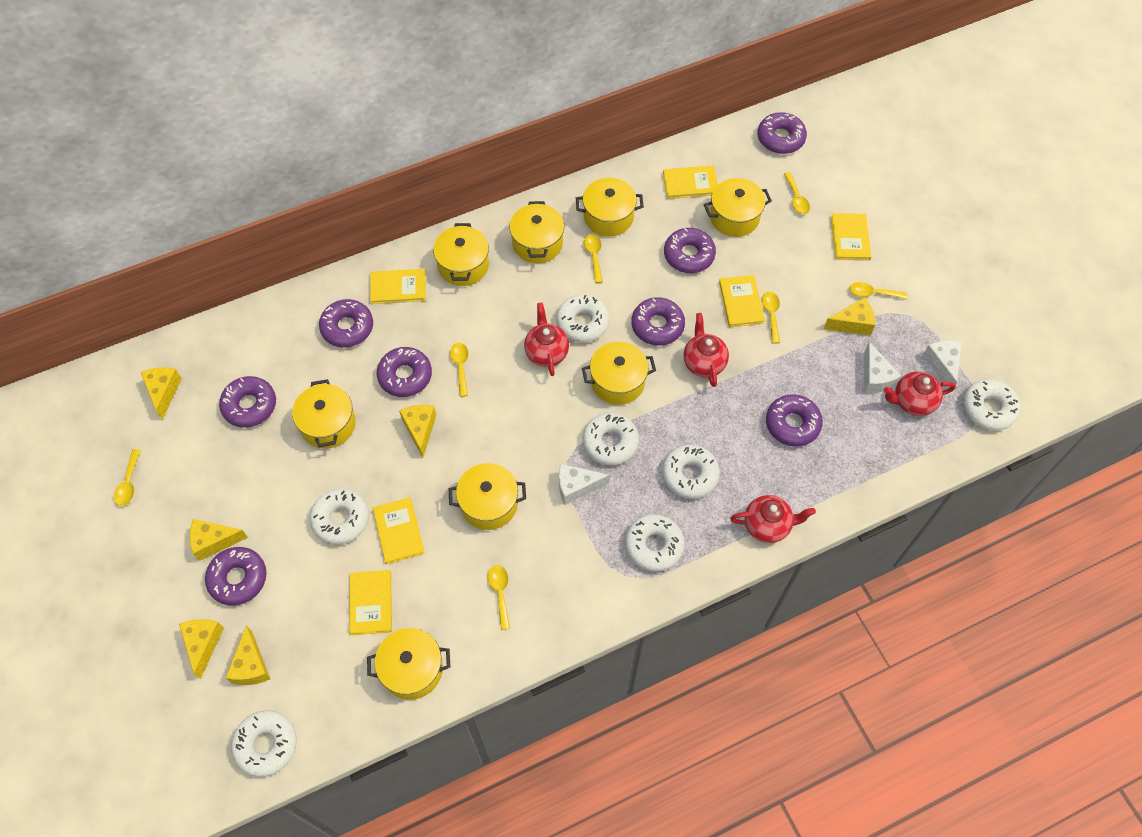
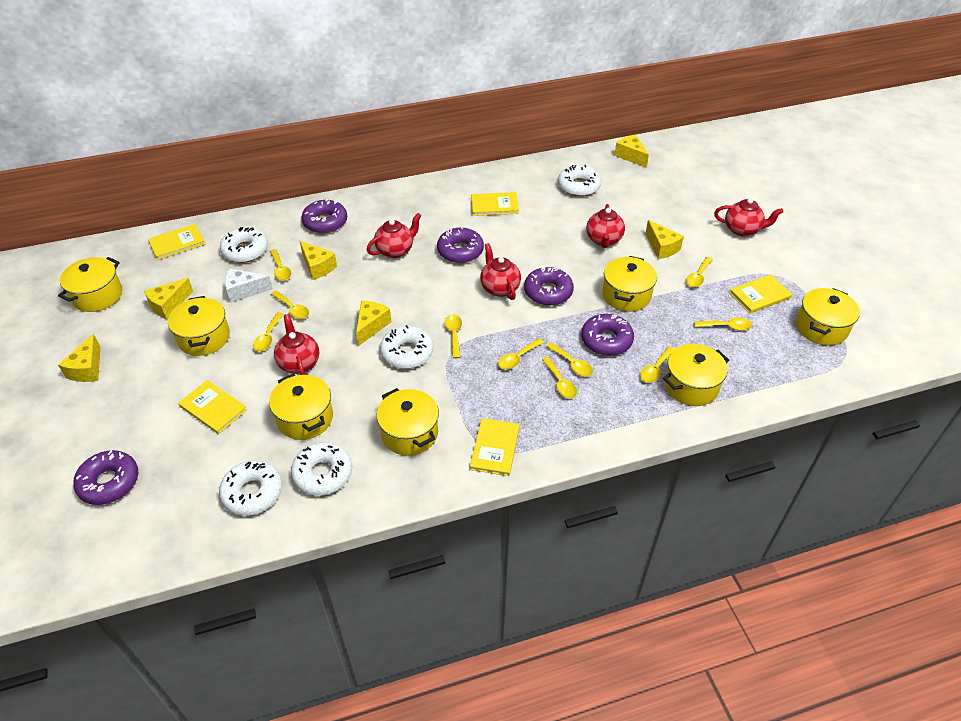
purple donut: [205,547,267,605] [219,376,276,428] [319,299,373,348] [377,347,432,397] [632,297,685,346] [664,228,716,273] [757,112,807,154] [766,394,823,447] = 8 -> [73,450,138,505] [301,199,347,233] [437,227,484,263] [524,267,574,306] [581,314,634,356] = 5
red teapot: [524,303,569,376] [683,313,729,387] [730,495,816,543] [884,371,956,416] = 4 -> [274,314,319,375] [367,213,422,258] [480,243,521,300] [586,204,625,248] [714,198,783,237] = 5
white cheese: [559,464,610,505] [864,342,902,393] [923,340,962,388] = 3 -> [225,269,273,303] = 1
white donut: [231,710,297,777] [309,489,369,545] [556,295,610,343] [583,413,639,465] [625,514,685,572] [662,445,720,499] [963,379,1020,431] = 7 -> [219,460,282,516] [220,227,268,263] [291,442,352,496] [380,325,433,369] [558,165,601,197] = 5
yellow book: [349,570,392,635] [370,269,426,304] [373,497,425,564] [663,165,718,199] [719,275,765,327] [831,213,872,260] = 6 -> [148,224,205,260] [178,380,247,434] [470,418,520,476] [471,192,519,216] [729,274,792,313] = 5
yellow pot: [292,379,356,449] [367,628,450,700] [433,223,489,286] [449,463,526,530] [509,201,564,263] [576,178,644,237] [582,341,656,405] [704,178,772,237] = 8 -> [58,257,122,312] [168,296,230,356] [269,374,333,440] [377,388,439,456] [602,256,657,312] [663,344,729,406] [796,288,860,346] = 7
yellow spoon: [114,449,141,506] [450,343,468,397] [488,565,510,630] [584,234,603,283] [762,292,780,344] [784,172,810,214] [849,282,907,299] = 7 -> [253,312,284,352] [270,249,291,281] [271,291,309,319] [445,314,462,359] [498,338,544,370] [542,357,577,399] [546,343,593,377] [640,346,674,383] [686,257,713,287] [694,318,752,331] = 10

